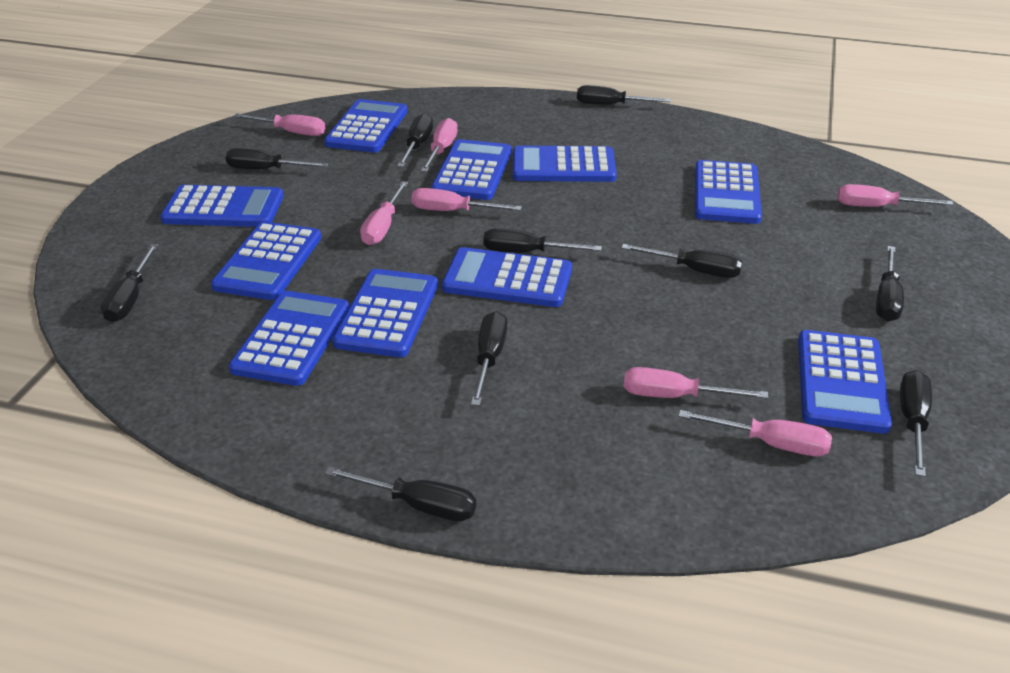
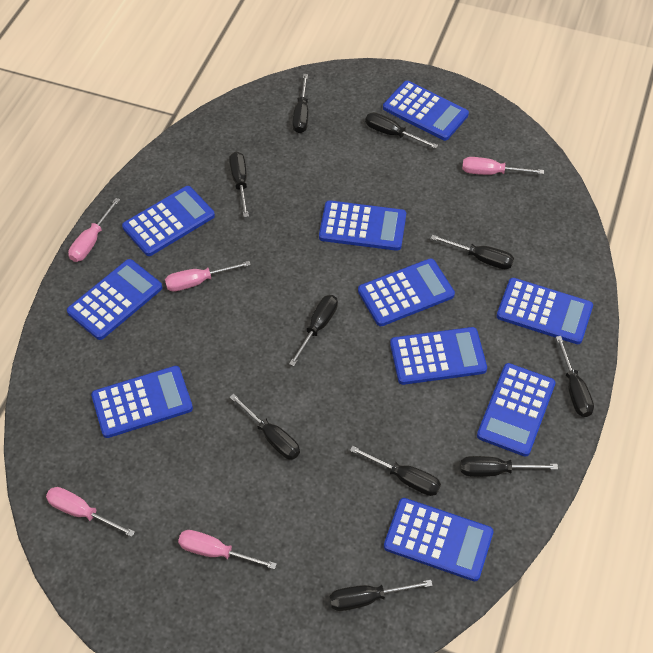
pink screwdriver: [233,113,325,136] [360,181,408,245] [411,188,522,211] [421,118,458,172] [623,367,768,399] [678,410,832,457] [837,184,954,207] = 7 -> [46,487,135,537] [68,198,120,262] [165,261,251,291] [178,530,277,569] [462,157,544,175] = 5

